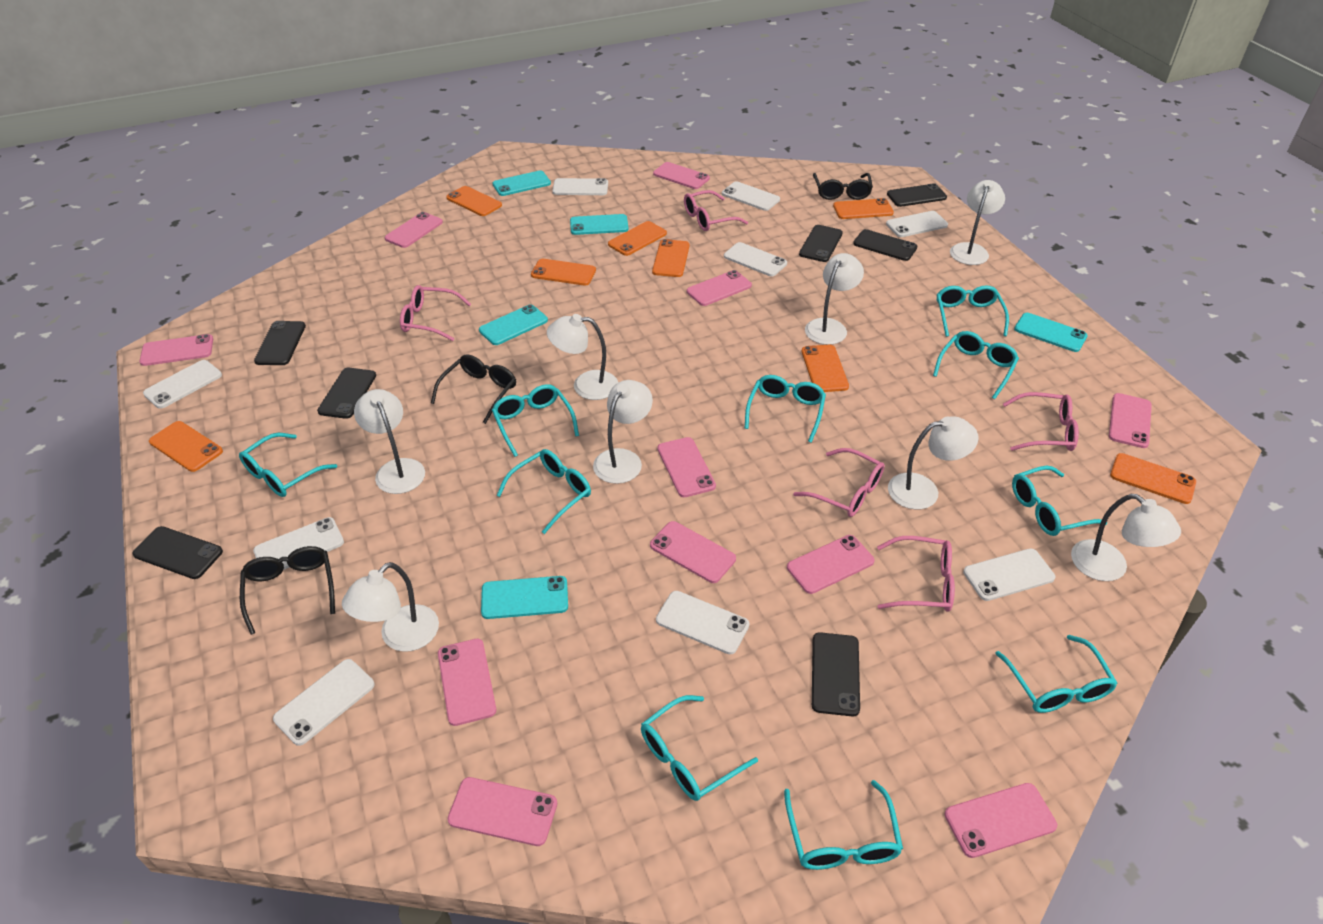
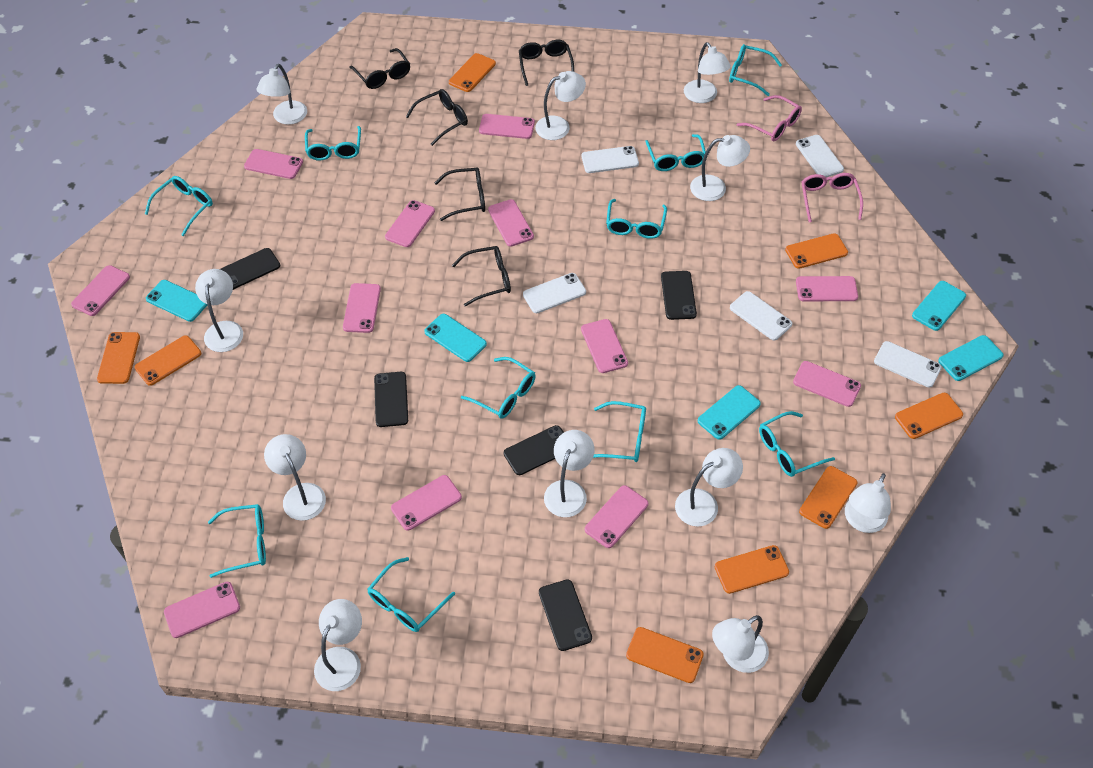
black glasses: [240,546,335,635] [431,355,516,424] [813,173,873,200] = 3 -> [349,48,410,89] [406,89,468,146] [435,167,485,221] [452,246,511,306] [519,40,574,86] = 5
black phone: [132,526,223,579] [254,321,306,365] [317,368,376,419] [799,225,843,262] [812,632,860,716] [853,229,917,261] [887,183,947,207] = 7 -> [220,248,280,290] [374,372,408,427] [504,425,564,475] [539,579,592,651] [661,271,697,320] = 5
pink glasses: [400,285,471,341] [684,190,748,231] [793,448,885,517] [877,536,955,612] [1003,392,1079,451] = 5 -> [737,95,802,141] [802,173,863,222] = 2
pink phone: [140,334,213,366] [384,212,443,248] [438,639,496,726] [448,777,557,846] [650,521,736,583] [653,162,710,189] [657,437,716,497] [687,270,752,306] [787,535,875,594] [945,783,1057,858] [1109,393,1152,448] = 11 -> [71,265,130,316] [164,582,240,638] [244,149,303,179] [343,283,381,333] [385,200,435,247] [391,475,462,531] [479,114,535,139] [488,199,534,247] [581,319,628,373] [585,485,648,548] [793,361,861,407] [796,276,858,301] = 12
white lamp: [342,562,439,652] [354,389,425,494] [547,314,618,400] [593,380,653,484] [805,253,864,345] [888,416,979,510] [950,180,1005,265] [1071,494,1181,581] = 8 -> [195,269,243,352] [256,64,307,125] [264,434,326,521] [314,599,362,691] [535,71,586,140] [544,430,595,517] [675,448,743,527] [684,42,731,103] [690,135,750,201] [712,615,769,673] [845,473,891,533] = 11
white phone: [143,360,222,409] [253,517,344,570] [273,659,375,746] [552,178,608,195] [656,591,750,654] [722,181,780,211] [724,242,787,276] [886,211,948,237] [963,548,1055,601] = 9 -> [523,273,586,313] [581,146,639,173] [730,291,792,341] [796,135,844,177] [874,341,942,387] = 5

